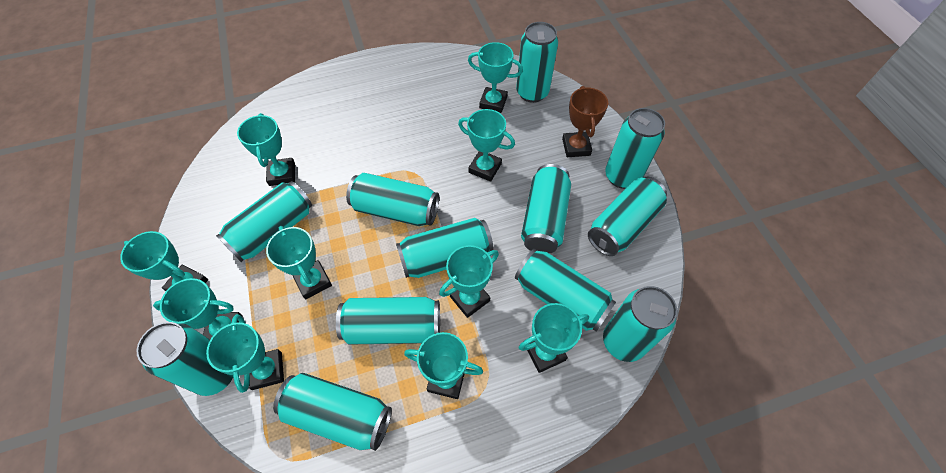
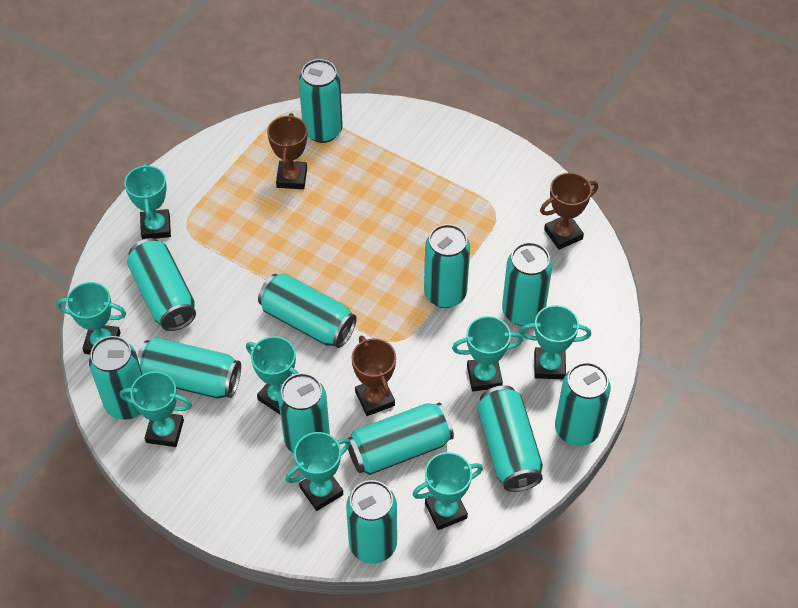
brown trophy: [562,86,608,157] = 1 -> [267,113,307,189] [351,336,396,416] [540,173,598,250] = 3
turquoise trophy: [120,231,208,291] [153,278,243,339] [206,314,284,393] [237,113,295,186] [266,226,332,299] [404,332,483,399] [439,245,499,318] [458,109,515,182] [468,42,523,113] [519,303,589,373] = 10 -> [56,282,126,355] [120,371,192,447] [124,163,171,240] [246,336,298,414] [286,432,351,511] [413,452,483,530] [452,316,523,391] [519,305,591,379] = 8

